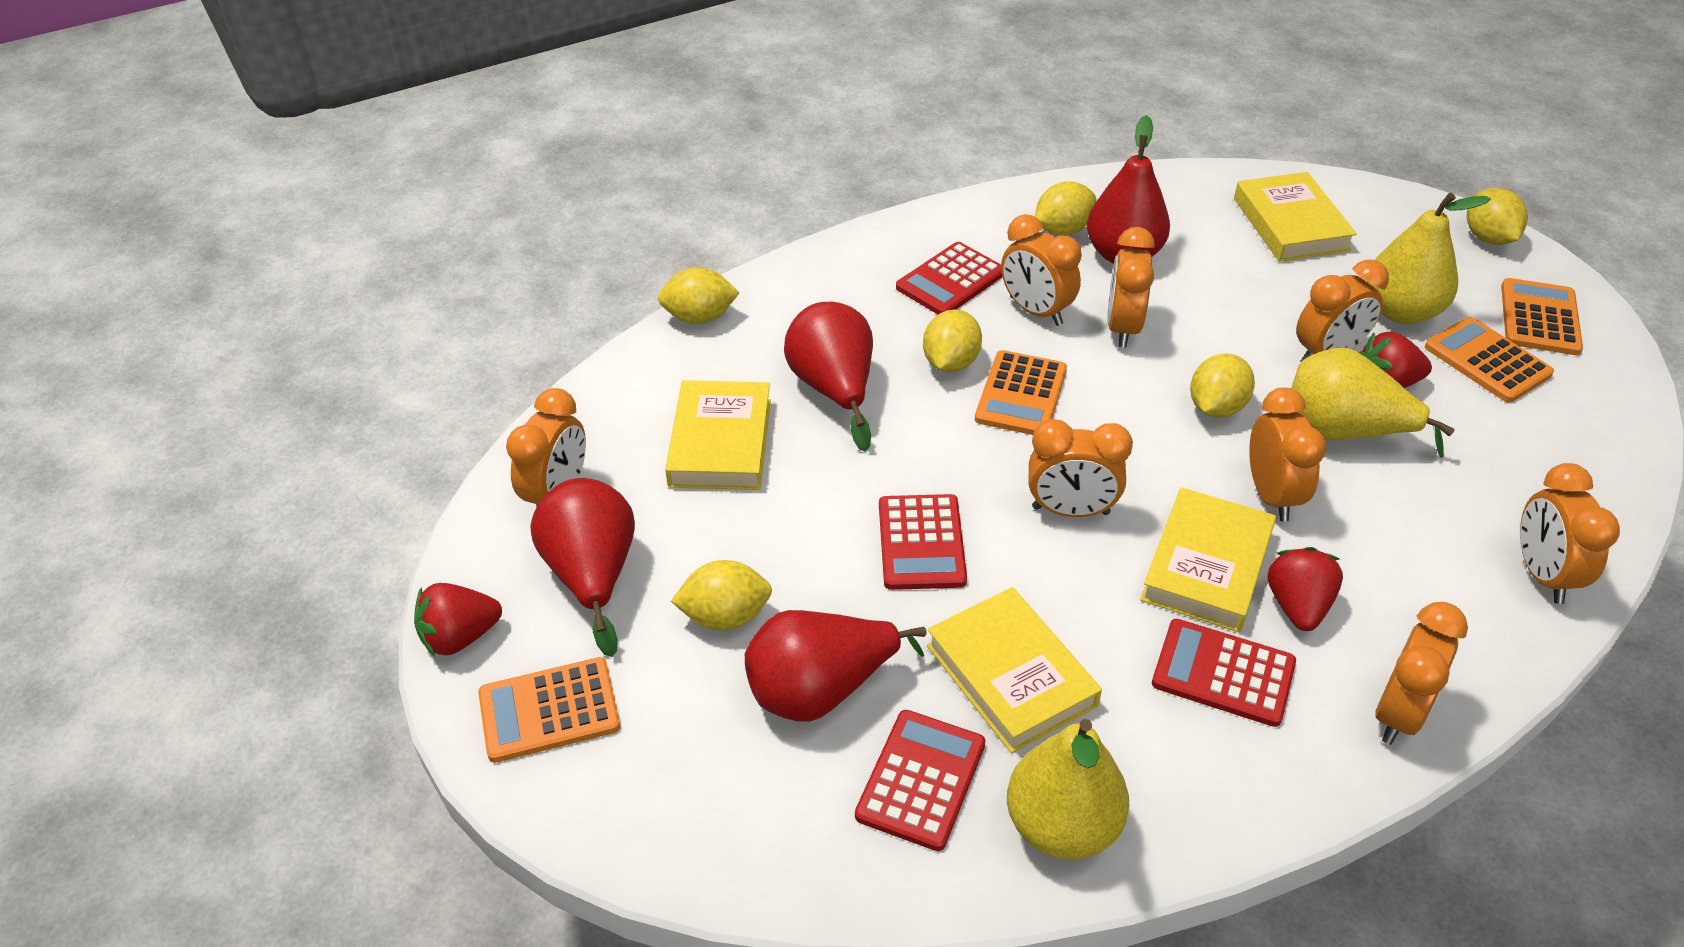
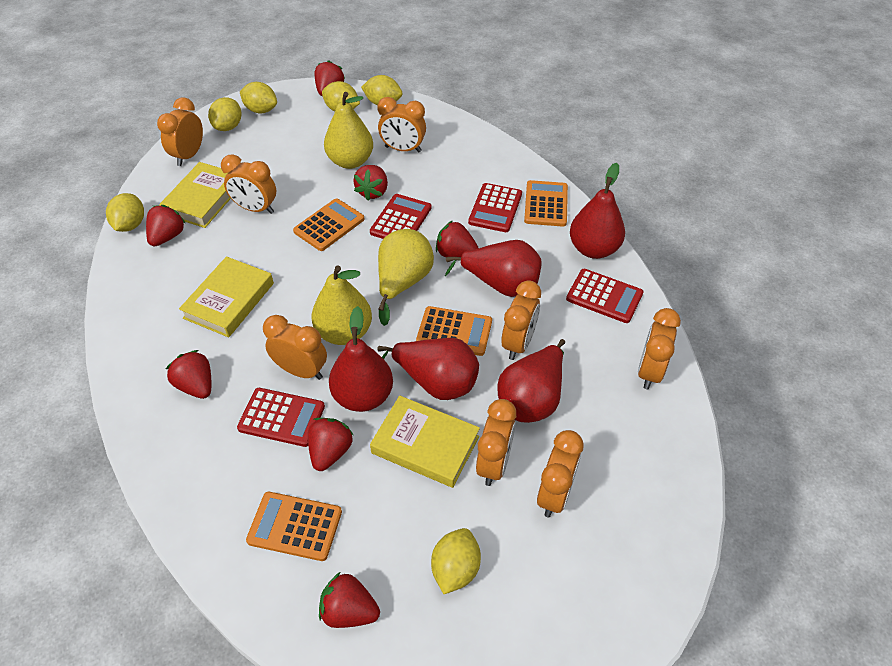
red pear: [530,478,635,657] [745,610,927,722] [784,302,873,452] [1087,115,1170,264] = 4 -> [329,306,393,412] [377,338,479,400] [445,240,542,297] [497,339,565,423] [570,163,625,259] = 5
red strawberry: [414,583,502,657] [1268,547,1343,631] [1360,332,1432,388] = 3 -> [146,205,186,246] [166,350,211,399] [308,418,353,471] [314,60,345,96] [319,572,380,628] [353,165,388,201] [436,220,478,257] = 7
yellow book: [665,380,771,490] [927,587,1102,753] [1140,487,1276,632] [1234,172,1357,262] = 4 -> [159,162,231,228] [179,256,274,337] [370,396,480,488] = 3

